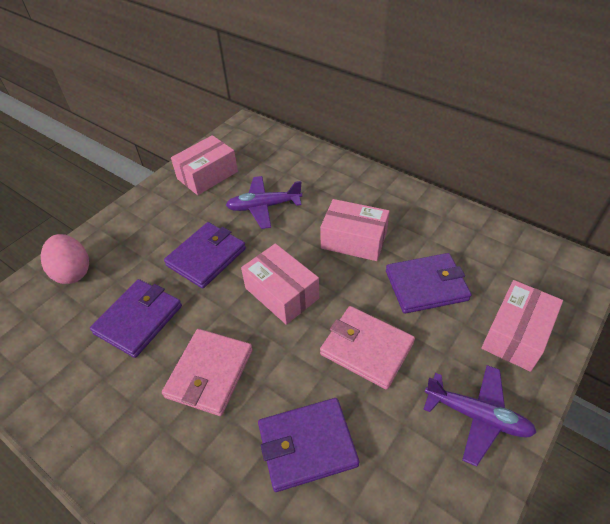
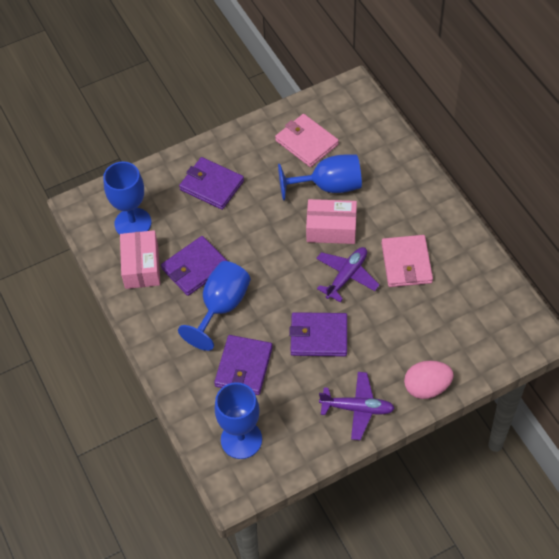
blue goblet: none = 0 -> [103,162,151,235] [178,261,251,351] [215,382,262,459] [278,154,362,200] = 4
pink box: [171,135,238,195] [241,243,319,325] [320,199,390,261] [481,280,563,372] = 4 -> [120,230,160,289] [306,199,357,244] = 2

